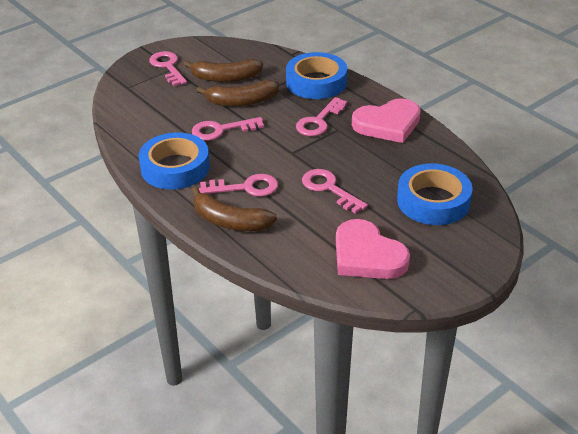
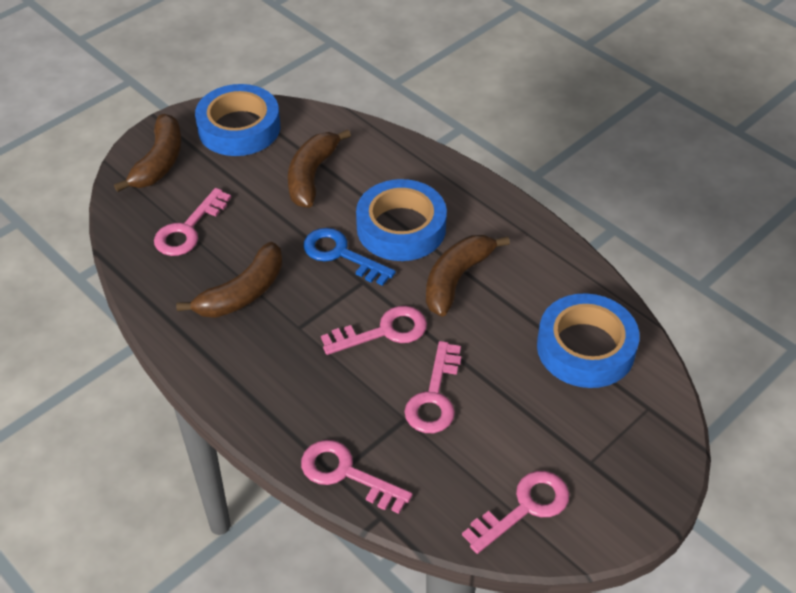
blue key: none = 0 -> [303,228,396,286] = 1
brown banana: [183,59,263,82] [192,187,277,231] [196,80,279,106] = 3 -> [114,114,181,192] [176,242,283,318] [288,129,351,208] [426,235,510,317] = 4
pink heart: [336,219,410,279] [352,98,421,143] = 2 -> none = 0

